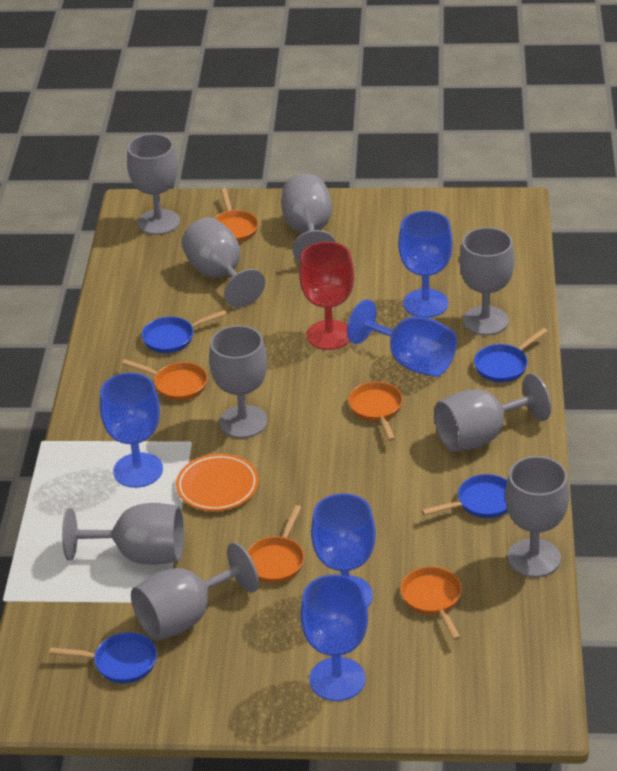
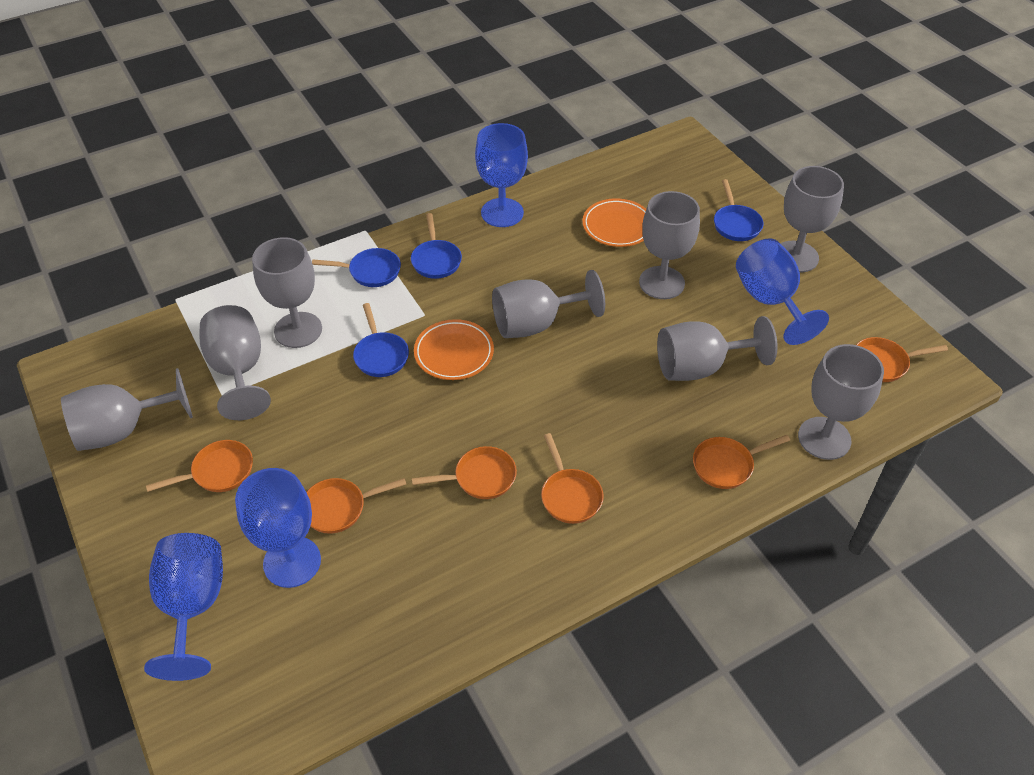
blue goblet: [100,373,163,488] [300,574,368,701] [311,493,376,608] [347,299,457,377] [398,211,453,318] = 5 -> [144,533,223,681] [235,468,321,588] [475,123,528,227] [736,238,829,345] = 4
grey goblet: [62,503,184,565] [127,134,180,235] [131,542,259,641] [181,217,265,308] [209,325,268,438] [281,174,336,262] [434,373,551,452] [459,227,515,335] [505,456,570,577] = 9 -> [61,368,193,451] [200,305,271,420] [252,237,322,348] [492,270,605,338] [639,191,700,299] [657,316,778,381] [780,166,844,273] [798,344,884,460] = 8
orange pan: [122,359,208,401] [214,188,259,242] [247,505,305,583] [348,382,403,441] [400,567,462,640] = 5 -> [146,440,253,492] [306,478,406,534] [412,446,517,499] [541,433,604,524] [693,435,790,489] [856,337,948,382] = 6
orange plate: [176,454,259,511] = 1 -> [414,319,494,380] [582,198,646,247] = 2
red goblet: [299,242,354,350] = 1 -> none = 0

